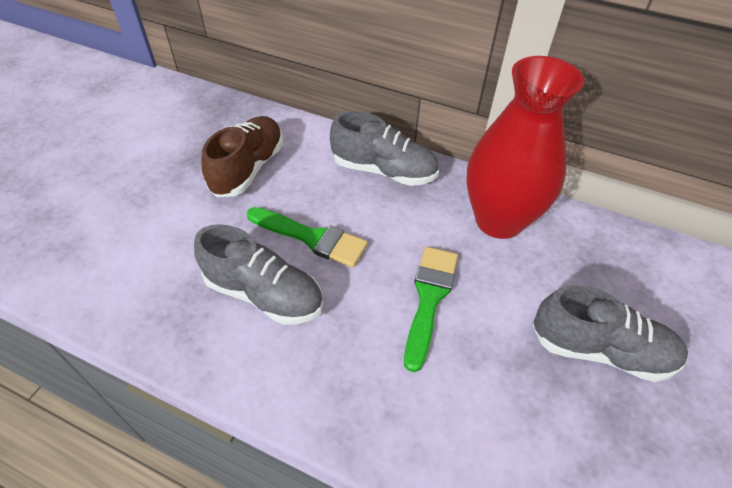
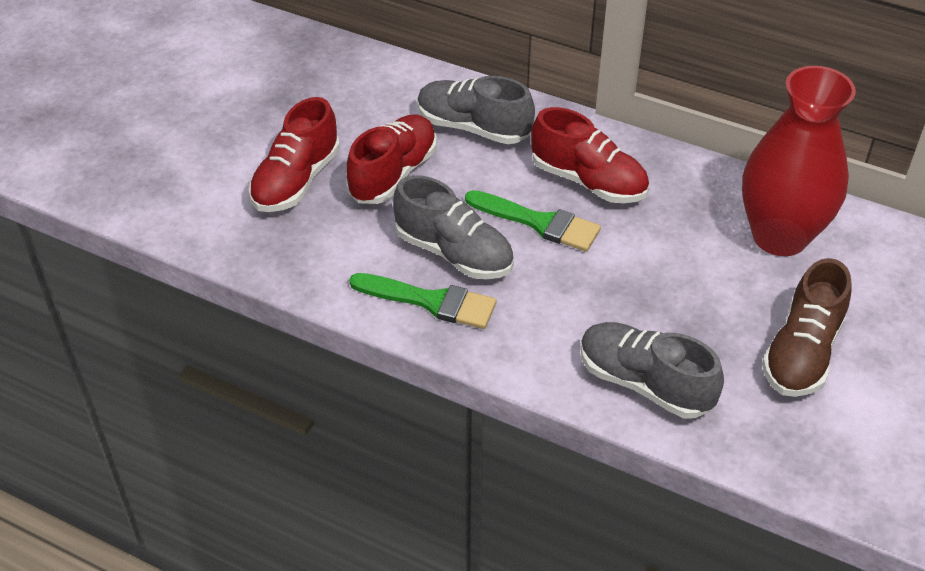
red shoe: none = 0 -> [248,97,340,212] [346,114,437,204] [531,107,649,203] = 3

